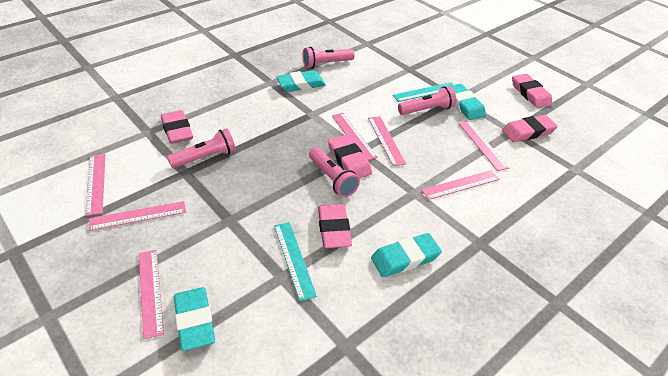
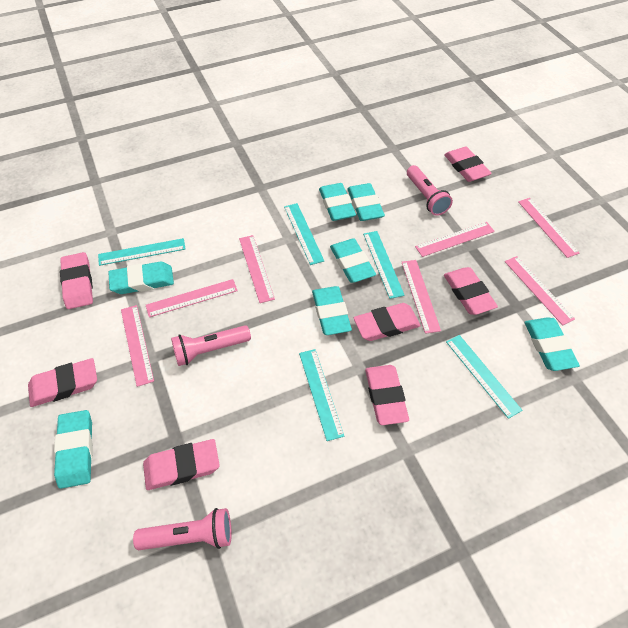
pink eraser: [161,110,193,144] [318,204,352,248] [328,135,372,179] [502,115,558,142] [512,74,553,108] = 5 -> [28,358,97,407] [60,252,93,309] [143,439,220,490] [354,303,421,341] [365,365,409,425] [444,147,492,182] [444,267,498,315] = 7
pink flashlight: [167,128,236,168] [302,47,355,68] [309,147,360,197] [398,86,456,115] = 4 -> [133,508,232,550] [171,325,251,366] [407,165,453,216] = 3
turquoise eraser: [174,287,215,351] [276,70,326,92] [371,233,442,277] [451,84,486,120] = 4 -> [54,410,93,489] [108,262,174,294] [312,286,352,335] [319,183,356,221] [330,238,376,283] [347,183,385,221] [524,317,580,371] = 7
turquoise ruler: [274,222,317,301] [393,82,454,102] = 2 -> [98,238,186,266] [284,203,324,265] [299,349,344,441] [363,231,405,299] [446,335,522,419] = 5

